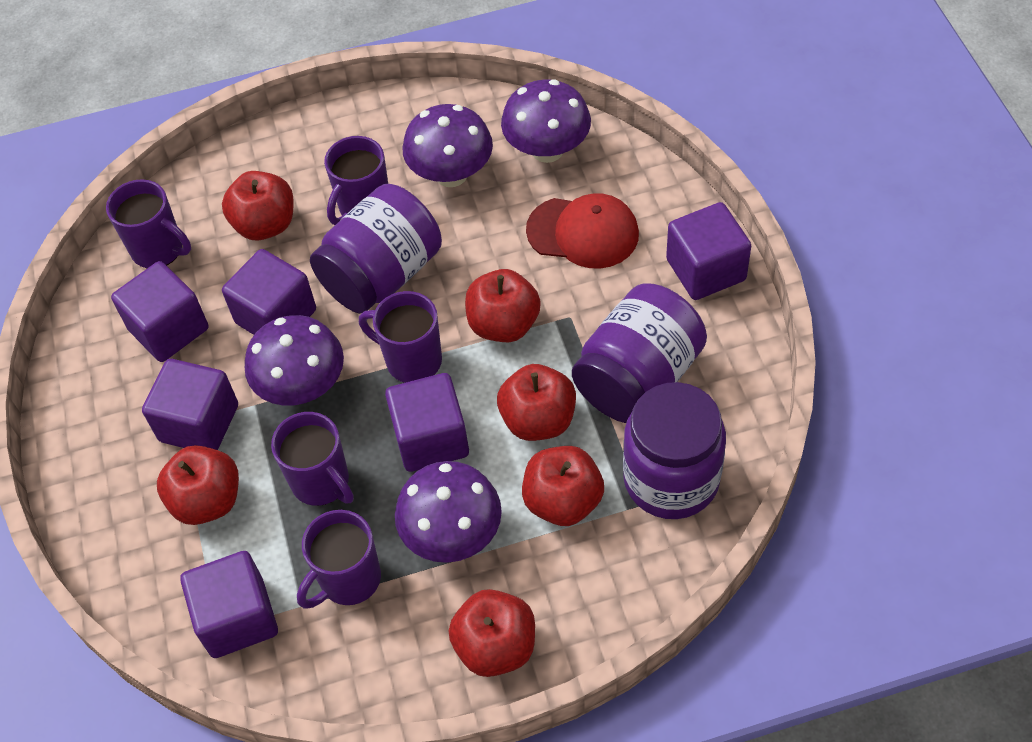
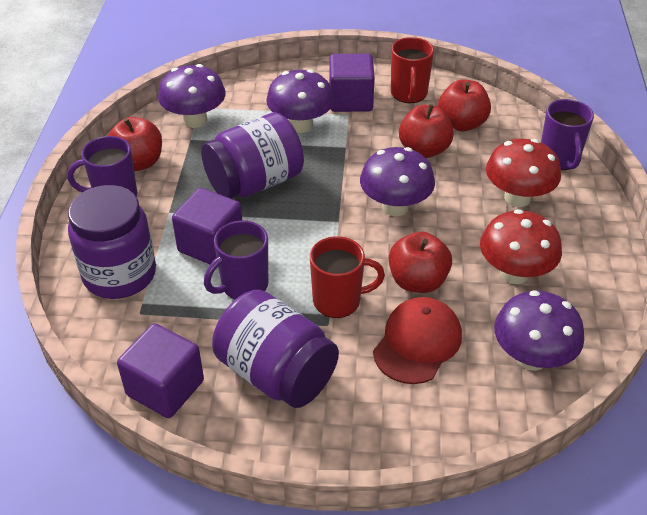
purple cube: [111,261,208,362] [142,359,238,450] [180,551,278,658] [222,249,316,335] [385,373,469,472] [666,202,751,300] = 6 -> [117,323,204,418] [172,188,242,264] [329,54,375,112] = 3
purple mug: [106,179,191,268] [271,412,354,506] [297,510,381,609] [324,136,388,225] [359,291,442,383] = 5 -> [67,136,137,197] [204,220,268,299] [541,99,594,170] = 3
red apple: [157,445,239,525] [222,171,294,240] [449,589,535,677] [465,269,541,342] [497,364,576,441] [522,446,604,526] = 6 -> [108,117,162,171] [389,232,452,293] [399,104,454,158] [438,79,491,131] = 4
red mug: none = 0 -> [310,236,385,318] [391,37,434,103] = 2
red mushroom: none = 0 -> [480,209,562,284] [486,139,561,207] = 2

